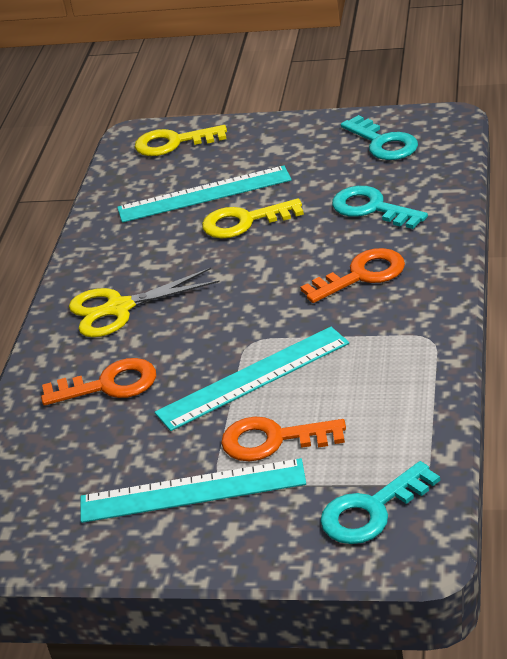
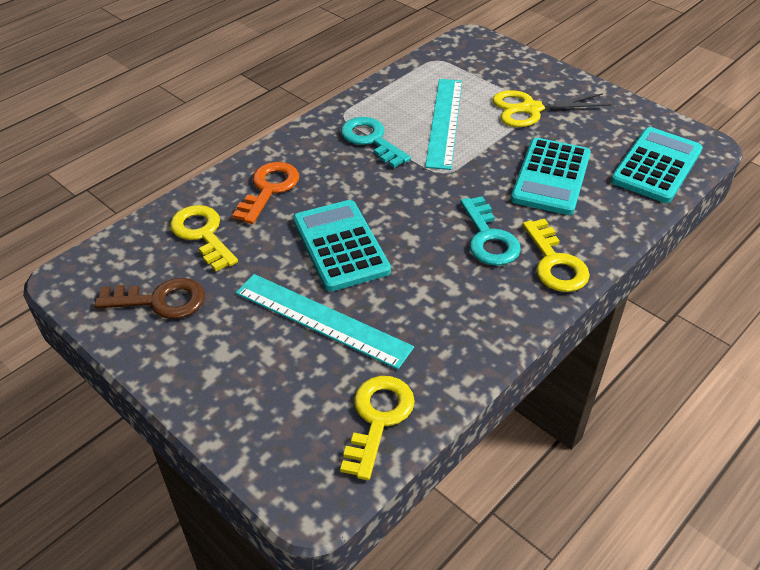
brown key: none = 0 -> [95,278,205,319] = 1
orange key: [41,358,156,406] [221,417,346,462] [300,248,405,303] = 3 -> [232,162,299,224] = 1
turquoise calculator: none = 0 -> [293,200,391,291] [511,138,591,215] [611,127,703,203] = 3
turquoise key: [320,461,440,544] [332,186,428,229] [341,115,418,160] = 3 -> [341,117,411,168] [460,196,521,266] = 2
turquoise ruler: [81,458,306,523] [117,165,292,223] [155,327,349,431] = 3 -> [236,274,414,369] [425,79,462,170] = 2
yellow key: [135,125,227,156] [202,198,304,239] = 2 -> [170,205,238,271] [340,376,415,480] [523,219,590,292] = 3

